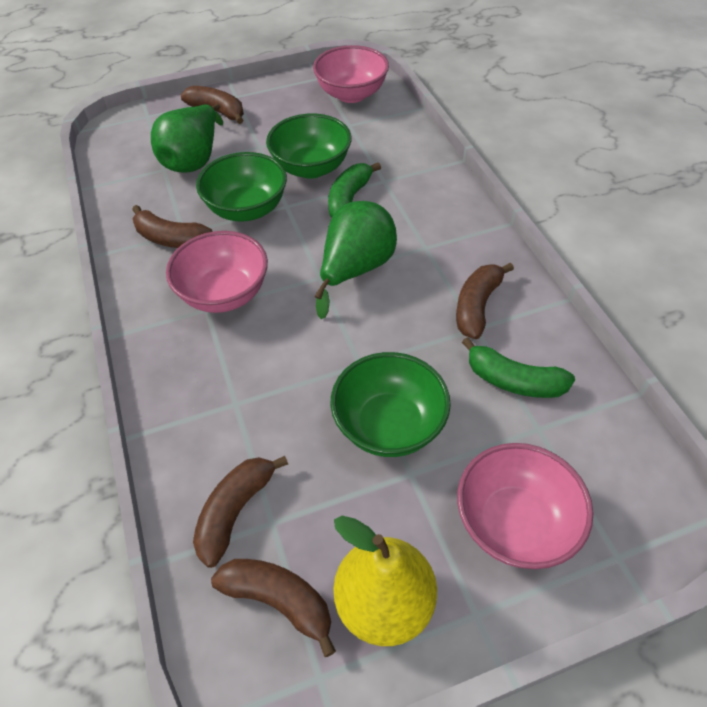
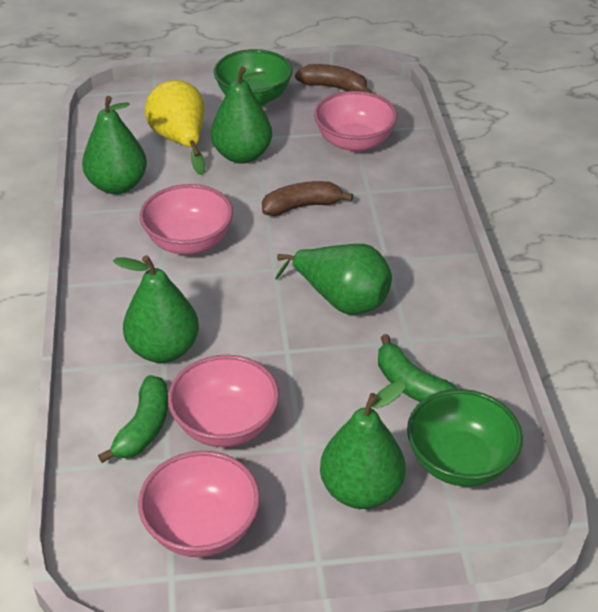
brown banana: [132,205,213,248] [181,86,244,124] [193,456,288,568] [211,559,336,657] [456,263,514,339] = 5 -> [262,181,353,216] [295,64,372,93] = 2
green bowl: [196,152,287,222] [266,113,352,179] [330,352,451,457] = 3 -> [214,49,293,106] [407,389,523,487] = 2
green pear: [151,104,223,173] [315,201,397,319] = 2 -> [82,96,147,194] [113,255,199,363] [211,66,272,164] [275,244,392,315] [320,381,406,509] = 5
pink bowl: [166,231,268,313] [313,45,389,103] [457,443,593,569] = 3 -> [138,451,260,557] [140,184,233,255] [168,355,279,447] [314,91,397,152] = 4

